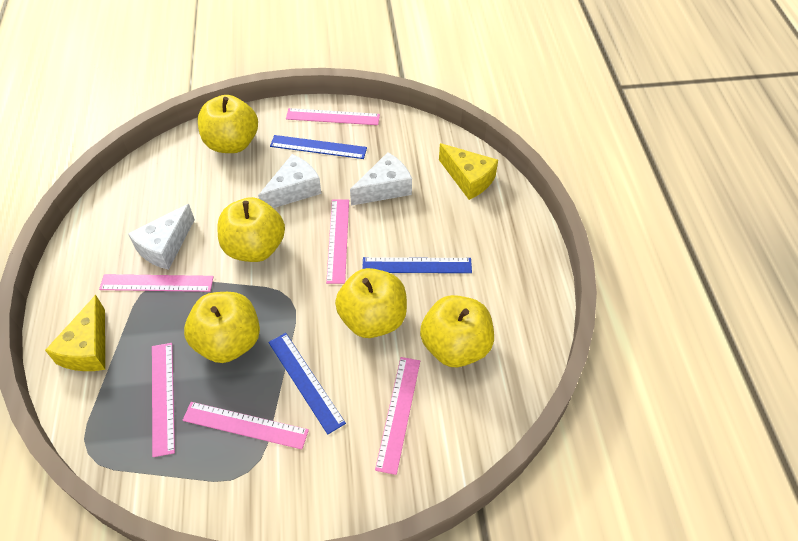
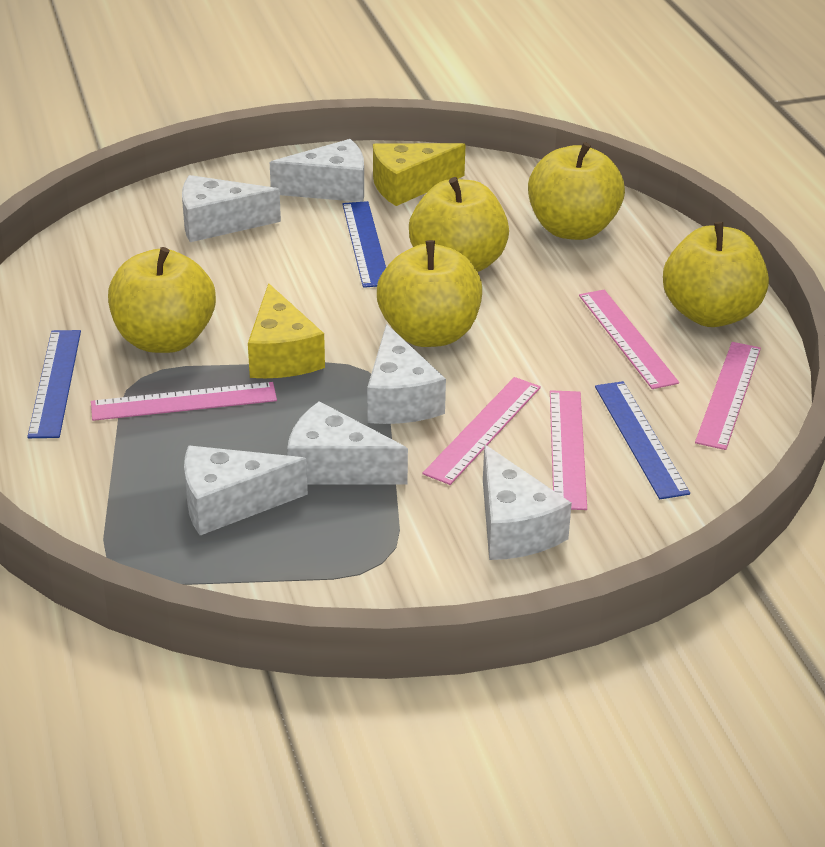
pink ruler: [99,274,214,292] [152,343,175,457] [182,402,309,449] [286,108,380,125] [326,199,349,284] [375,357,420,475] = 6 -> [91,382,277,421] [422,377,541,485] [550,390,587,510] [579,290,679,389] [695,342,761,450] = 5
white cheese: [128,204,195,270] [258,154,321,208] [350,152,412,206] = 3 -> [182,175,281,242] [184,446,308,535] [270,139,364,202] [287,401,408,485] [367,324,446,424] [483,445,572,560] = 6

